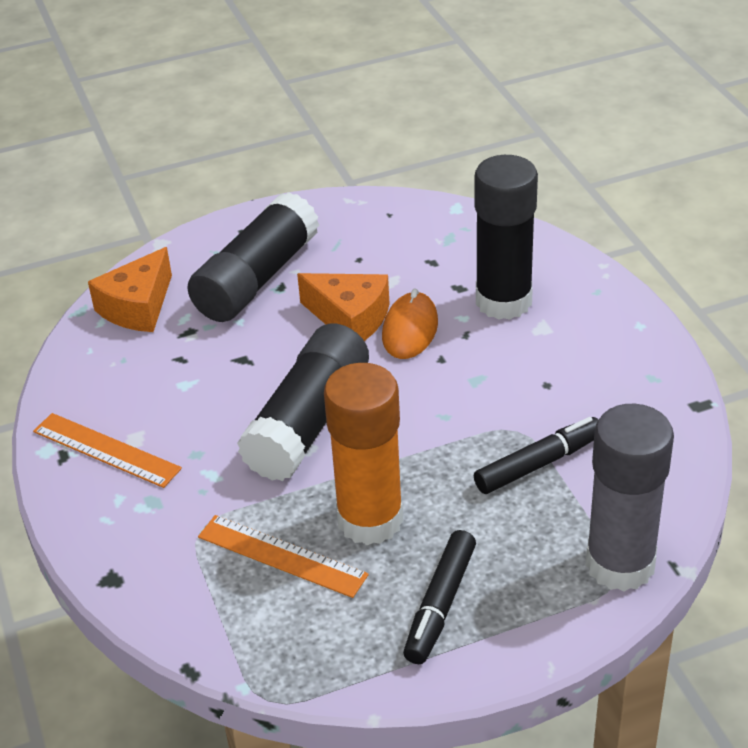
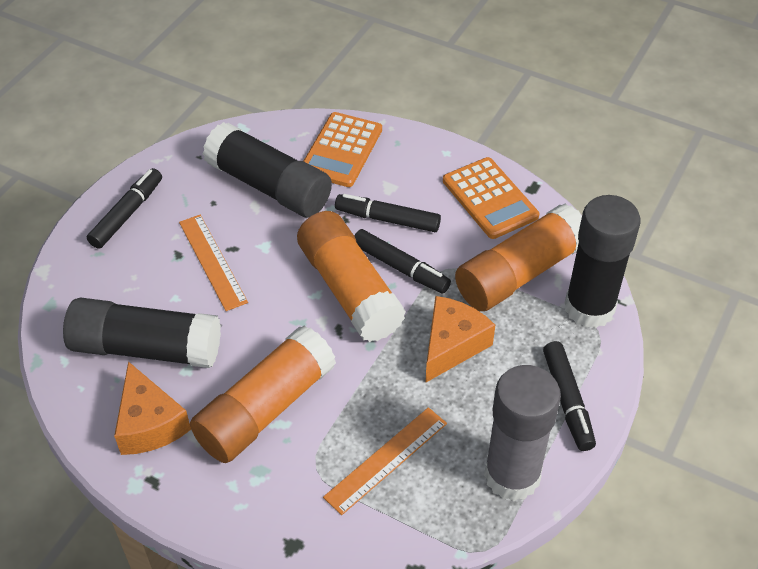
black marker: [403,530,476,664] [474,417,598,494] = 2 -> [87,168,162,249] [335,194,441,232] [354,229,451,293] [543,341,596,451] = 4
orange calculator: none = 0 -> [304,112,382,187] [443,157,539,239] = 2
orange glue stick: [324,363,403,545] = 1 -> [190,326,336,463] [297,211,406,342] [455,204,582,311] = 3
orange mouse: [382,288,438,359] = 1 -> none = 0

